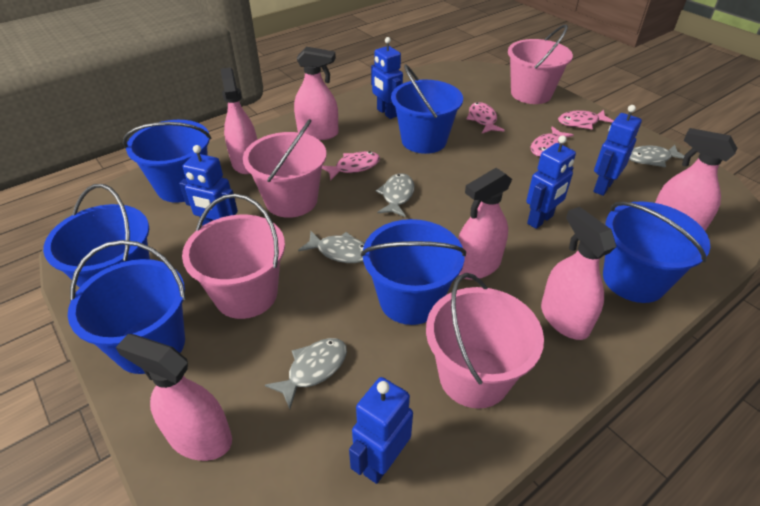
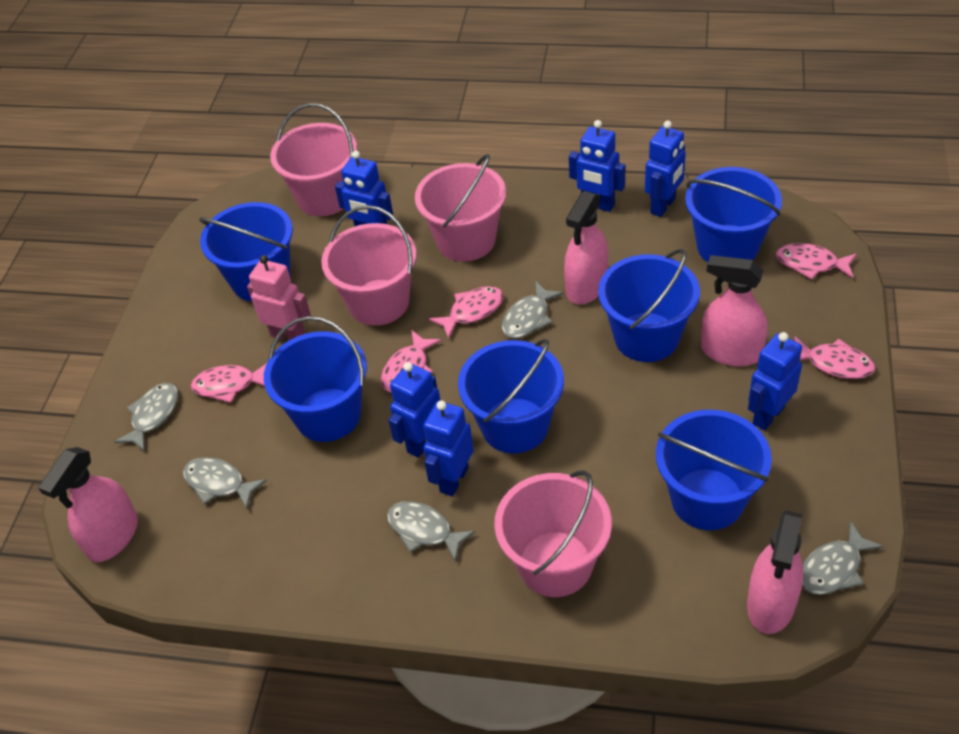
blue robot: [179,145,238,226] [349,377,413,484] [371,37,403,119] [526,135,576,229] [593,105,642,196] = 5 -> [335,151,393,227] [388,362,440,458] [423,400,474,496] [569,120,626,212] [645,121,686,217] [748,332,802,430] = 6
grey fish: [265,338,347,409] [298,231,365,263] [376,173,415,217] [629,145,685,168] = 4 -> [114,383,178,452] [183,457,267,509] [387,501,475,562] [502,281,564,339] [802,521,884,595] = 5
pink fish: [322,151,380,181] [466,102,505,133] [531,126,574,157] [558,110,614,129] = 4 -> [191,363,267,403] [381,330,441,393] [429,286,503,339] [776,243,857,280] [794,336,875,379] = 5
pink robot: none = 0 -> [247,255,311,341] = 1
pink spray bottle: [116,334,232,461] [221,68,257,174] [294,47,338,140] [458,168,512,280] [541,207,616,340] [655,128,737,231] = 6 -> [38,447,138,562] [564,191,608,305] [701,255,768,366] [747,510,804,634] = 4

